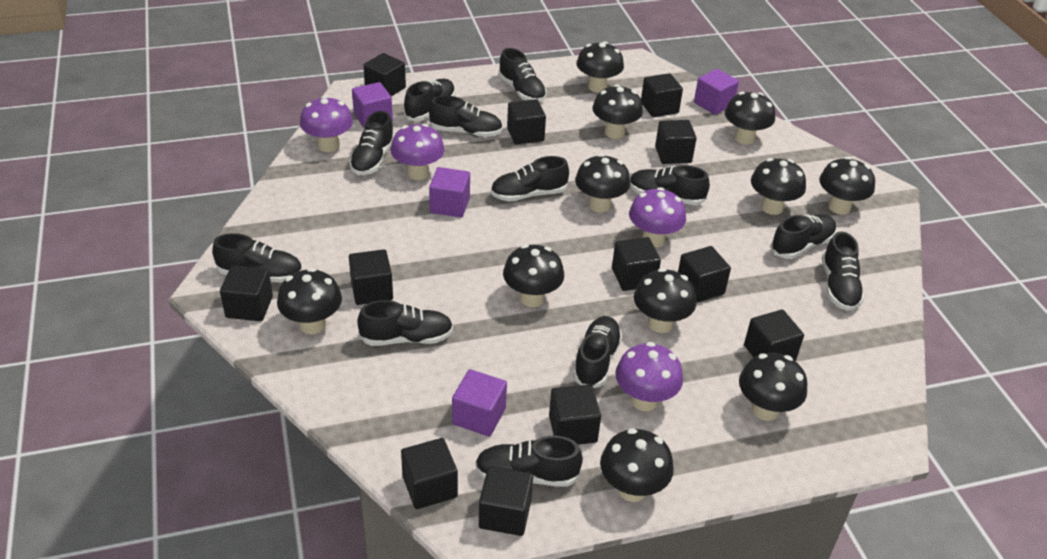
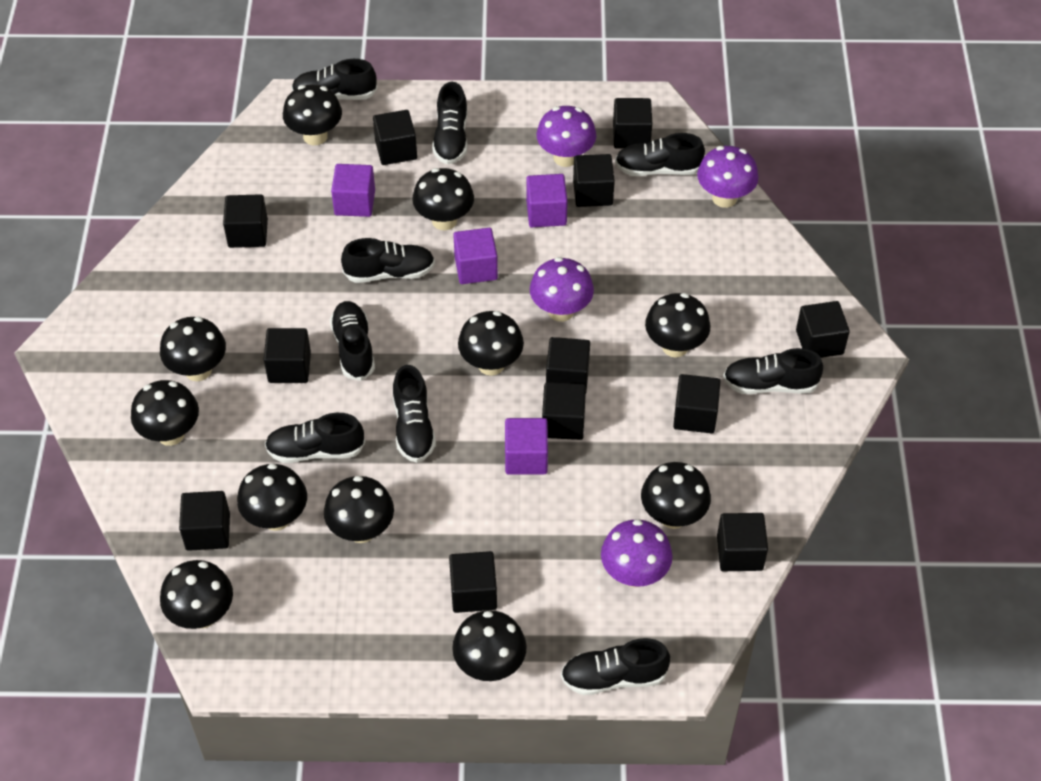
black shoe: [212,233,302,283] [349,111,394,175] [357,300,453,346] [404,79,455,121] [429,95,503,137] [475,436,583,487] [491,156,569,201] [498,48,547,103] [573,316,622,388] [630,165,710,205] [770,214,836,259] [822,231,865,311] = 12 -> [265,413,365,463] [292,59,377,100] [330,301,375,381] [341,238,435,283] [393,365,436,463] [432,82,467,164] [561,638,670,695] [615,133,705,176] [723,348,823,394] = 9

